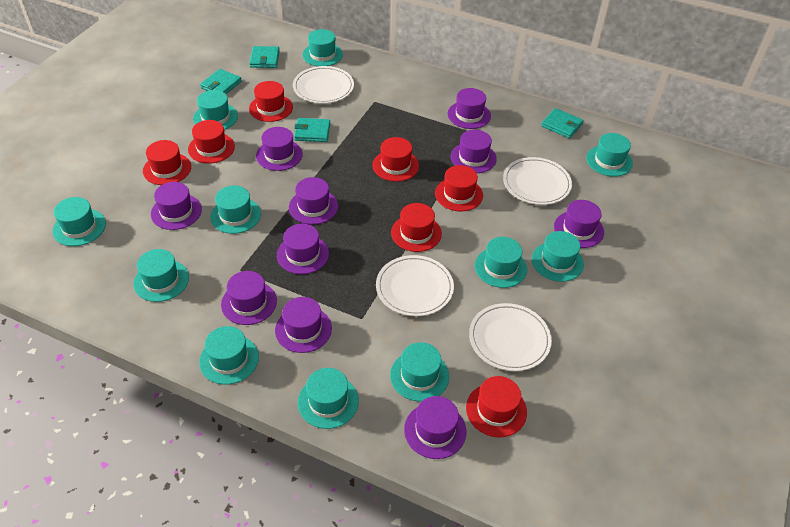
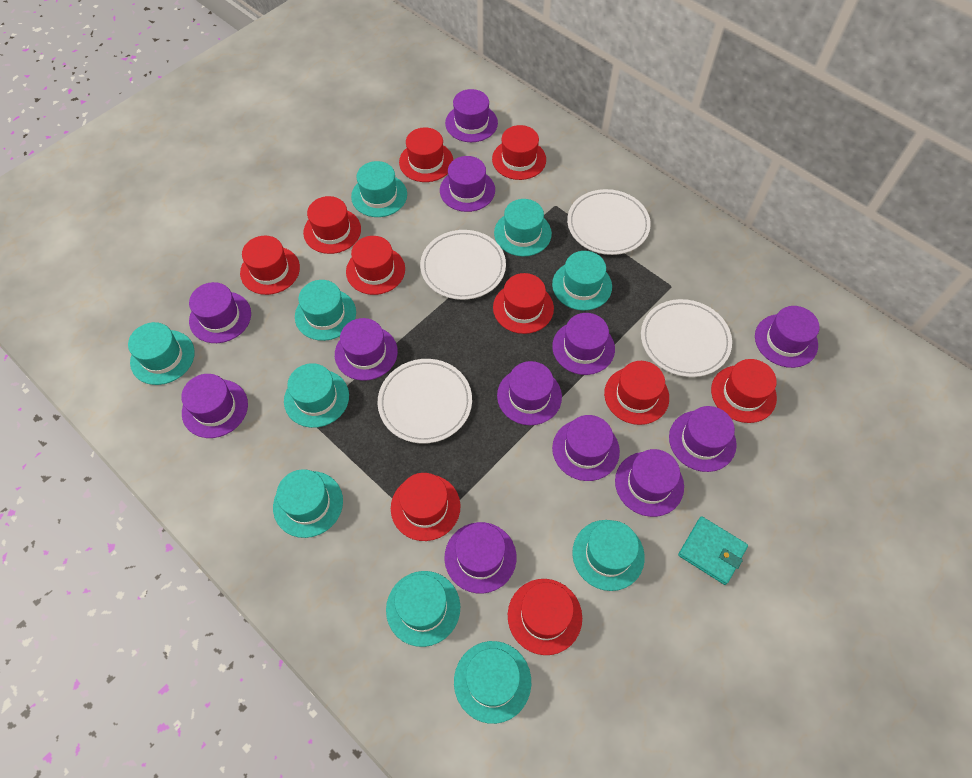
purple hat: [151,182,202,230] [221,271,277,325] [256,127,303,171] [275,297,332,353] [277,224,329,274] [289,177,338,225] [404,396,466,459] [448,88,491,129] [451,130,497,173] [554,200,604,248] = 10 -> [181,374,248,438] [189,282,251,343] [335,318,398,381] [440,156,495,212] [444,522,516,593] [445,89,498,142] [497,361,562,425] [552,313,615,375] [552,415,620,481] [615,449,684,517] [669,406,737,472] [755,306,820,368] = 12
red hat: [143,140,191,185] [188,120,235,164] [249,81,293,122] [372,137,419,182] [391,203,442,252] [435,165,483,211] [466,376,527,437] = 7 -> [240,236,300,295] [303,196,361,254] [346,236,405,295] [391,473,461,541] [399,127,453,182] [492,125,546,180] [493,273,554,334] [508,579,582,655] [604,361,669,425] [711,359,777,423] = 10
turquoise hat: [52,197,106,246] [133,249,189,302] [193,90,238,130] [199,326,259,385] [210,185,261,234] [298,368,359,429] [302,29,343,66] [390,342,449,401] [475,237,527,288] [532,231,584,282] [586,133,633,177] = 11 -> [128,322,195,385] [273,469,343,538] [284,363,349,428] [295,280,356,341] [351,161,407,217] [386,571,460,647] [454,641,531,724] [494,199,552,256] [552,251,612,311] [572,520,645,591] = 10
turquoise wallet: [200,69,242,94] [249,46,280,68] [294,118,331,142] [541,108,584,139] = 4 -> [678,516,748,585] = 1

